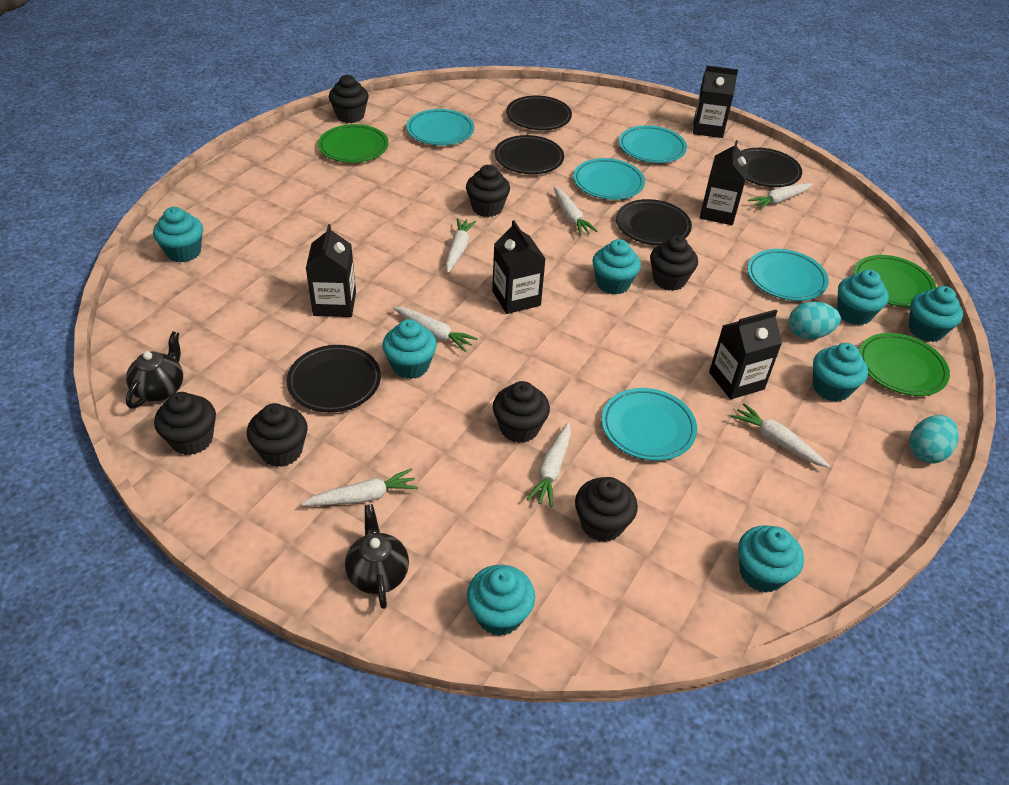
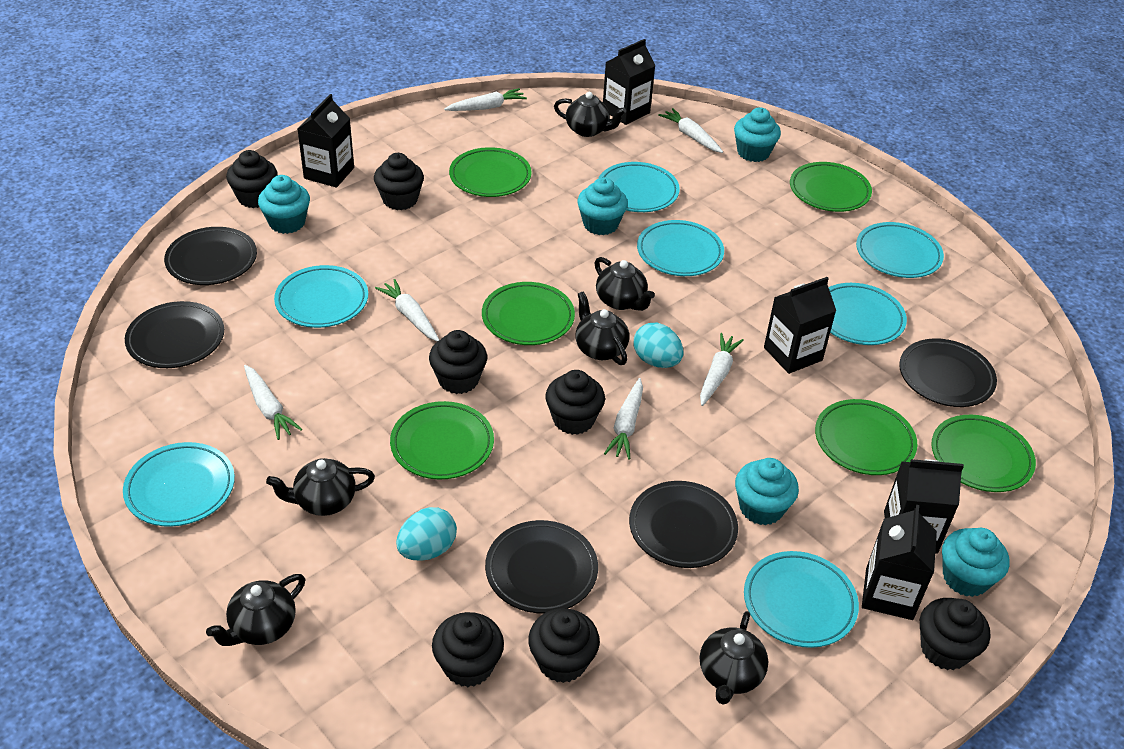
black teapot: [126,331,183,409] [345,504,409,609] = 2 -> [206,574,305,646] [266,458,375,516] [554,92,626,137] [575,291,629,365] [595,257,655,311] [700,611,768,705] = 6
green plate: [318,124,389,163] [854,255,936,307] [859,333,950,396] = 3 -> [390,401,494,479] [449,147,532,197] [482,282,575,345] [790,162,872,212] [815,399,918,475] [932,415,1036,492] = 6
turquoise cupcake: [153,207,203,263] [382,319,437,379] [467,565,535,636] [592,239,641,294] [738,525,804,593] [813,343,868,402] [837,270,889,325] [909,286,963,342] = 8 -> [258,175,310,234] [577,177,628,235] [734,107,781,162] [735,458,799,525] [942,528,1009,597] = 5
turquoise plate: [407,109,474,145] [573,158,645,200] [601,388,697,461] [619,125,687,163] [747,249,829,301] = 5 -> [123,442,235,527] [274,265,368,328] [598,162,680,212] [637,220,724,276] [744,551,859,648] [828,283,907,345] [856,222,944,278] = 7
white carrot: [301,468,418,506] [393,307,478,352] [446,218,476,273] [526,422,571,507] [553,187,598,236] [731,403,830,468] [748,183,813,210] = 7 -> [244,365,302,440] [375,279,439,342] [444,88,527,111] [604,378,643,460] [658,108,723,153] [700,333,744,406] = 6

